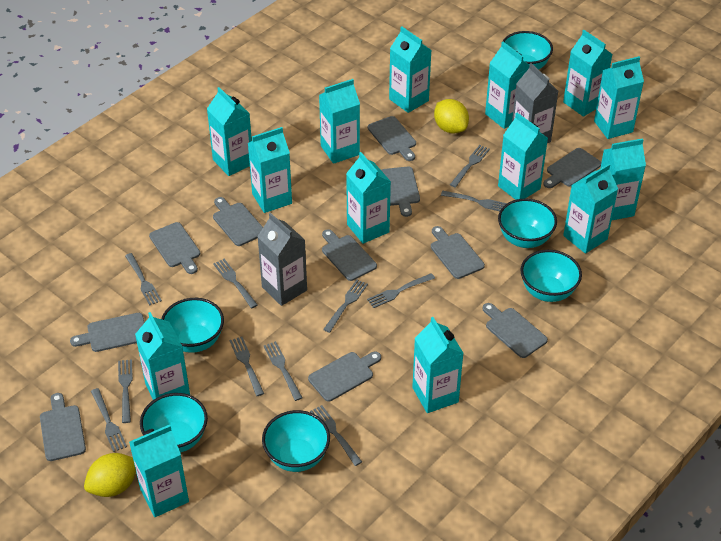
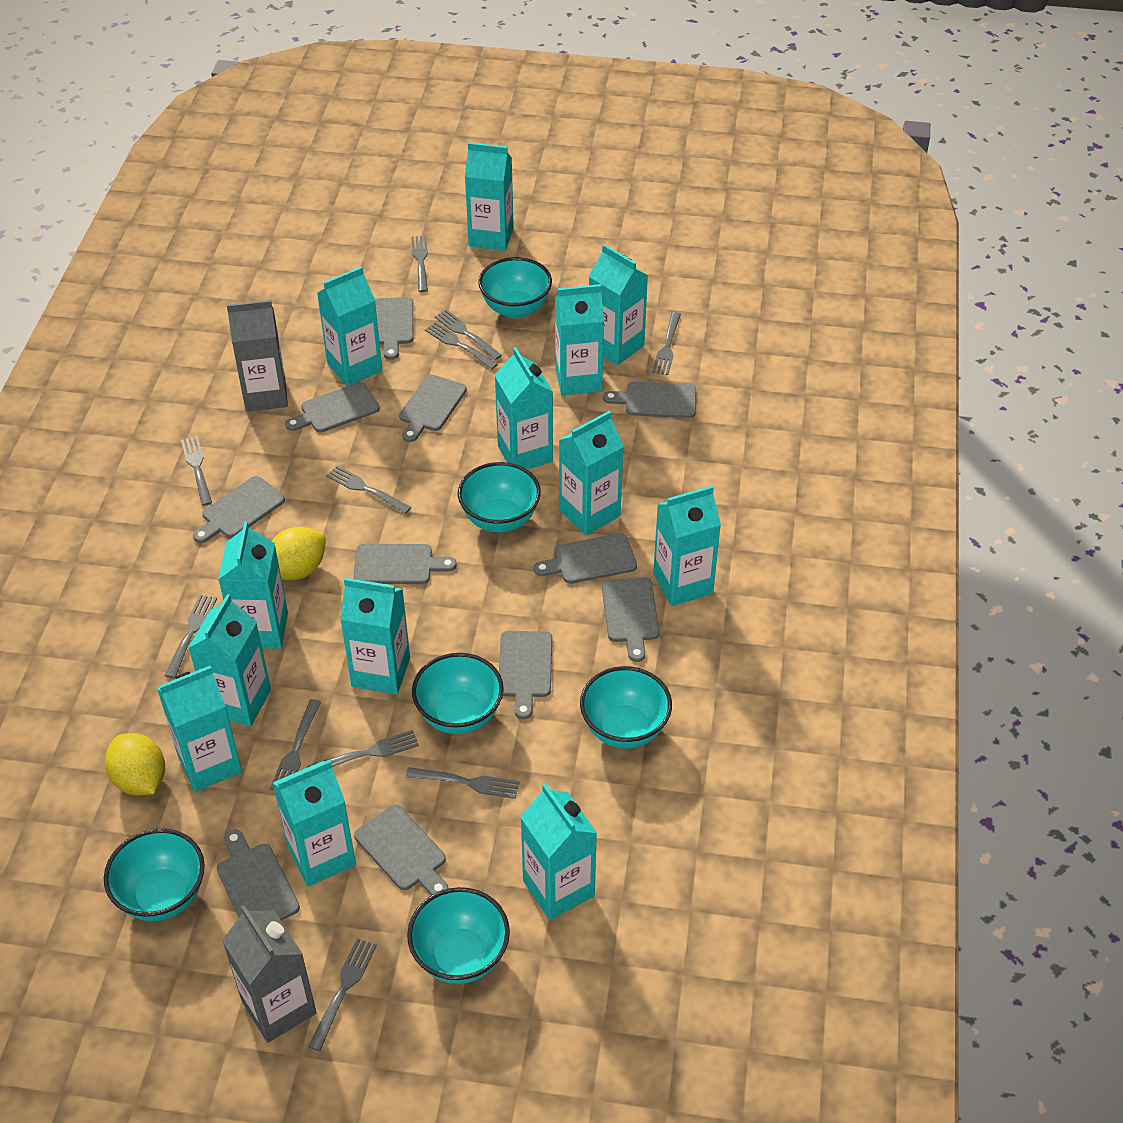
turquoise carton: [129,425,189,517] [135,312,190,400] [207,87,252,176] [248,127,292,213] [319,79,360,164] [346,152,391,244] [389,27,431,113] [412,317,463,413] [485,42,530,129] [498,113,548,200] [563,30,612,117] [563,164,618,254] [594,56,644,139] [600,138,646,220] = 14 -> [157,666,242,792] [188,594,271,727] [218,521,288,649] [273,759,356,887] [317,266,383,386] [340,578,410,695] [465,142,514,251] [495,347,553,469] [520,783,597,920] [555,284,604,396] [559,411,624,535] [589,244,648,365] [653,485,721,606] = 13

